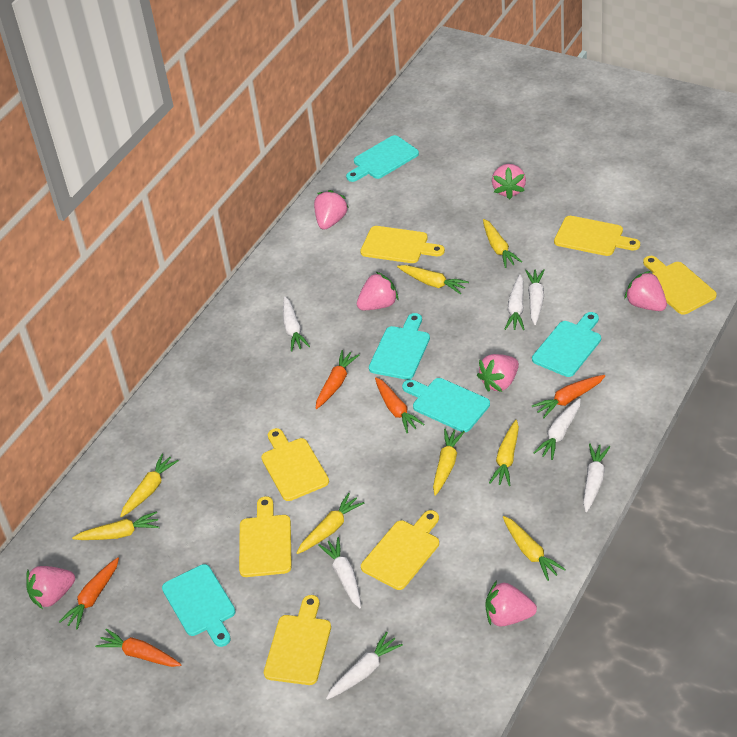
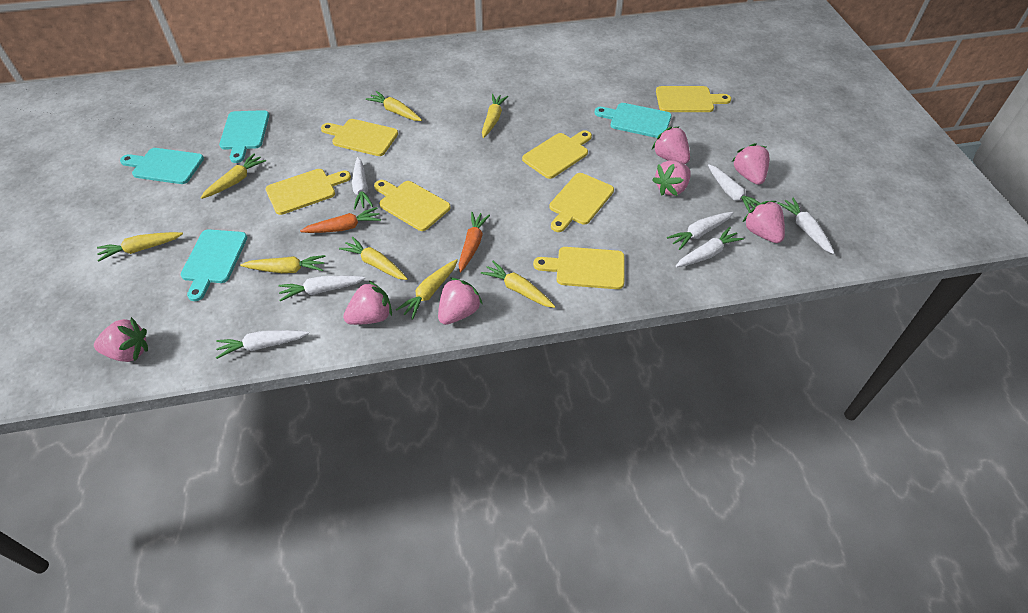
orange carrot: [59,557,119,629] [95,629,181,667] [316,350,359,409] [375,377,425,433] [532,375,605,418] = 5 -> [300,207,381,233] [459,212,490,272] = 2
turquoise cutting board: [162,564,236,647] [346,135,419,182] [369,313,430,380] [402,378,490,432] [532,312,601,377] = 5 -> [120,148,204,184] [180,229,247,301] [219,110,269,163] [594,103,672,138] = 4

